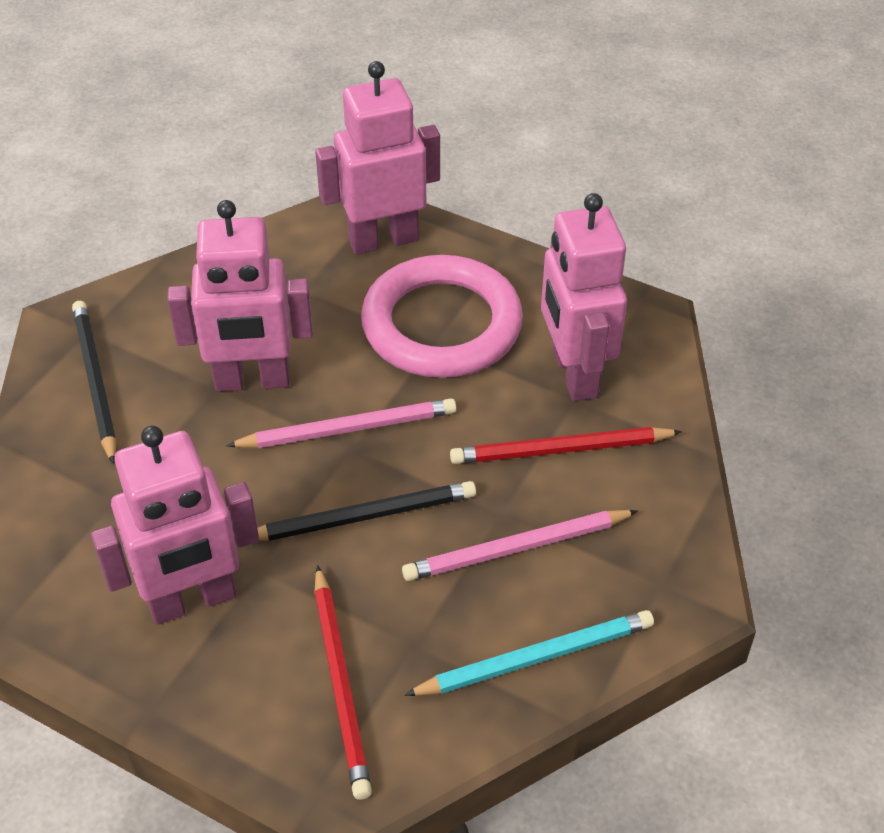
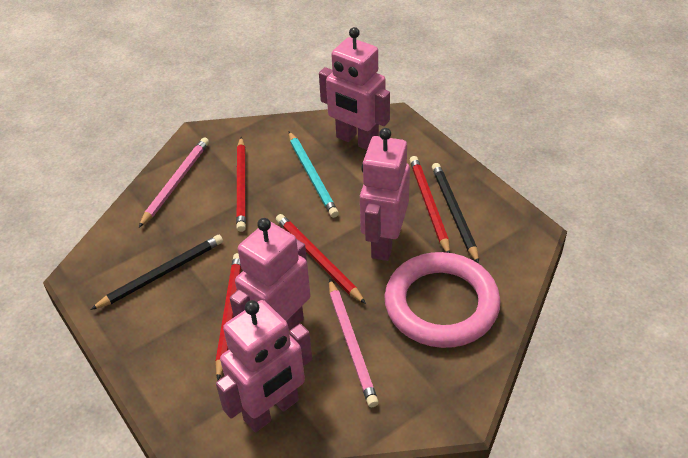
red pencil: [314,565,372,800] [450,427,682,464] = 2 -> [215,253,241,381] [236,137,246,232] [276,214,366,304] [410,156,450,253] = 4

